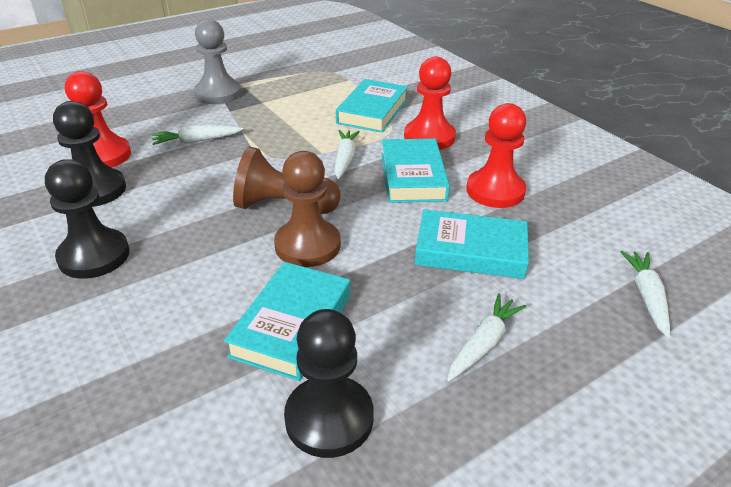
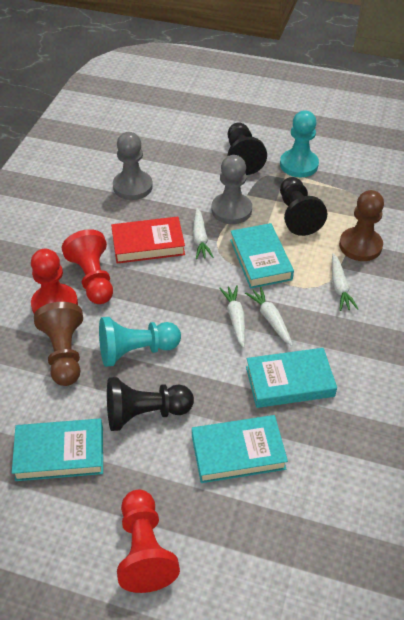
grey pawn: [194,19,241,104] = 1 -> [113,132,153,200] [211,155,252,224] = 2
red book: none = 0 -> [111,217,185,264] = 1
turquoise pawn: none = 0 -> [99,317,181,367] [280,110,319,177] = 2

